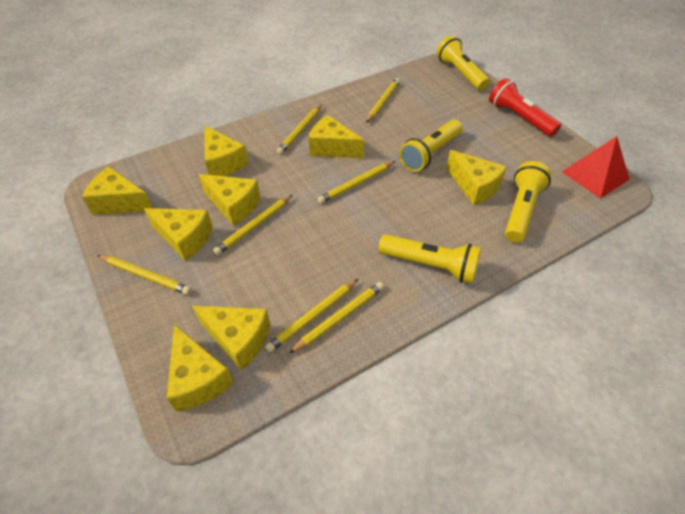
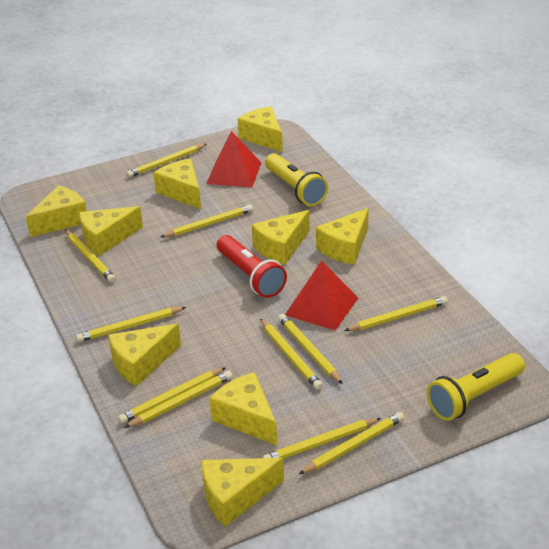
red pyramid: [562,136,629,199] = 1 -> [206,131,262,187] [285,260,358,330] = 2
yellow cheese: [82,167,152,215] [144,208,213,261] [167,325,234,412] [192,306,270,370] [199,174,261,226] [204,125,249,176] [309,115,364,158] [446,150,507,205] = 8 -> [26,185,87,237] [79,206,143,256] [108,324,181,386] [153,159,201,209] [202,458,284,526] [209,372,278,446] [237,106,283,152] [252,210,310,265] [316,208,369,265] = 9
yellow flashlight: [379,234,481,284] [399,120,463,172] [437,36,490,91] [505,161,551,243] = 4 -> [265,153,328,206] [427,353,525,421] = 2
yellow pencil: [97,255,191,295] [213,195,292,255] [265,279,358,353] [277,104,322,155] [289,282,384,353] [318,161,395,204] [366,78,400,123] = 7 -> [65,230,116,283] [76,307,186,342] [118,367,226,424] [124,371,233,428] [126,144,207,178] [161,204,253,237] [260,319,323,390] [263,418,381,459] [278,314,343,384] [299,412,404,474] [344,296,448,331] = 11

